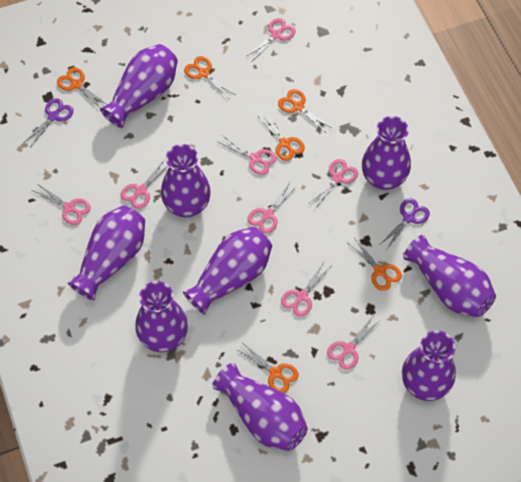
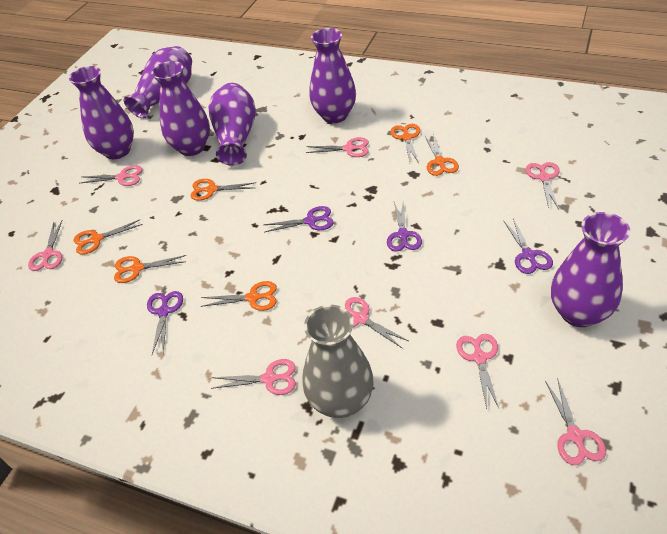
grey vase: none = 0 -> [303,305,374,418] = 1
purple scissors: [25,98,74,147] [379,198,430,249] = 2 -> [147,291,183,354] [264,206,334,232] [387,202,422,252] [503,218,553,274] = 4
purple vase: [68,205,145,301] [100,44,178,128] [135,281,188,352] [161,144,211,217] [183,227,272,315] [212,363,308,451] [362,116,411,190] [402,330,456,401] [403,235,496,317] = 9 -> [69,66,134,159] [124,46,192,118] [151,61,210,156] [209,83,256,166] [310,28,356,123] [551,212,630,327] = 6

